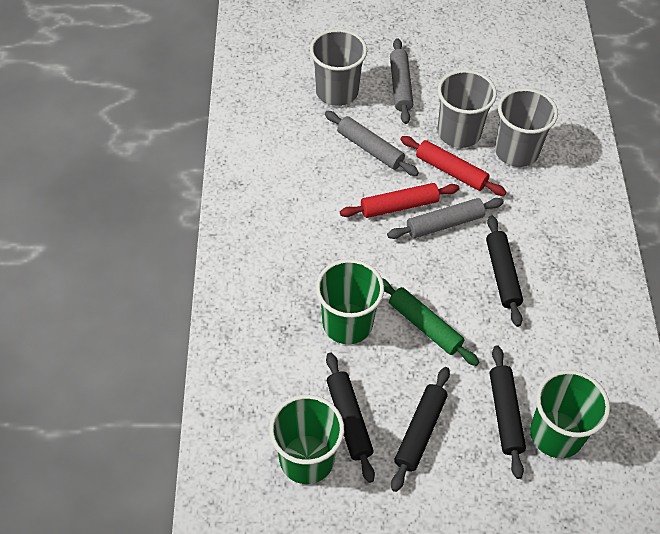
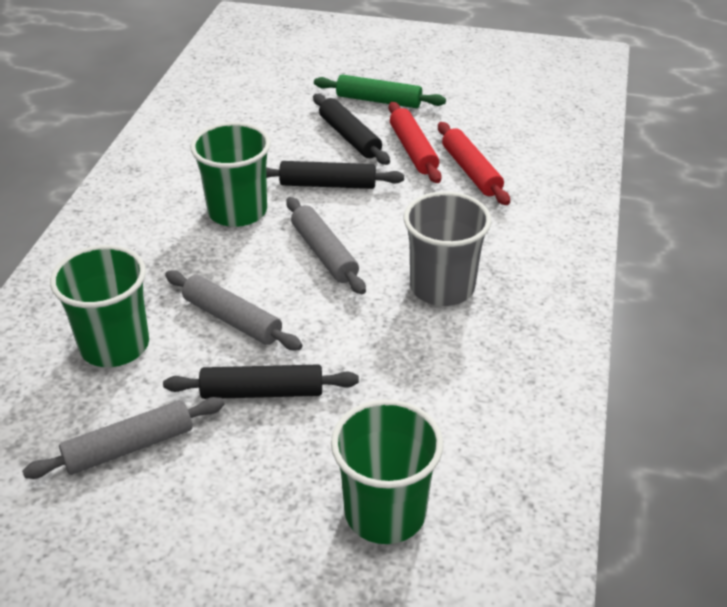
black rolling pin: [326,352,375,483] [391,367,450,492] [486,215,523,327] [490,346,526,479] = 4 -> [163,364,359,399] [266,161,404,189] [313,94,390,165] = 3
grey cup: [310,29,367,106] [437,70,497,148] [495,88,558,167] = 3 -> [403,191,492,306] = 1

